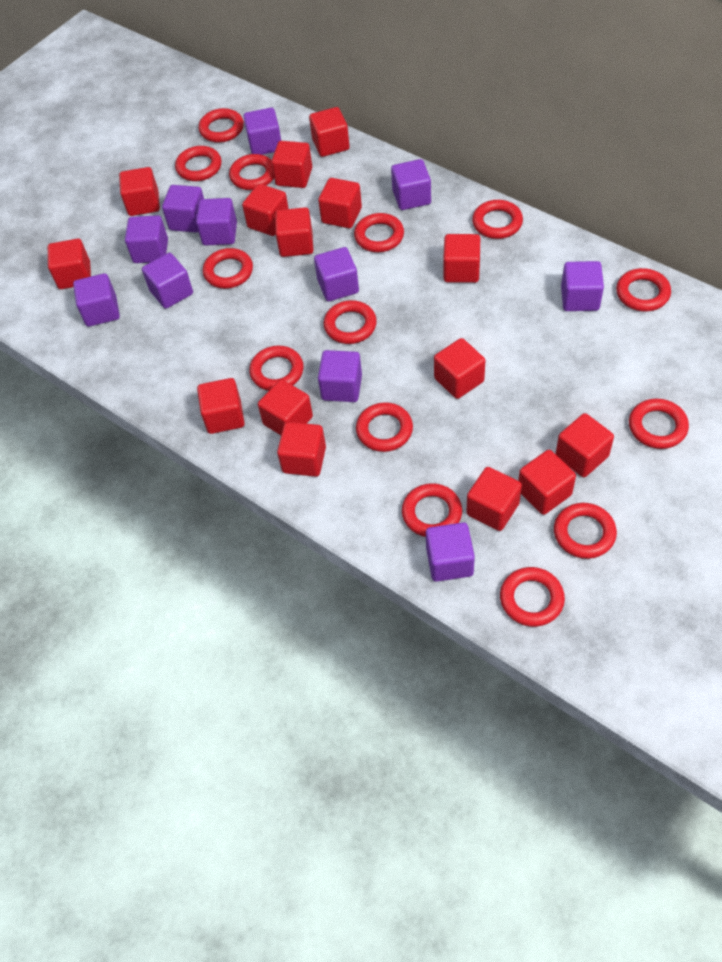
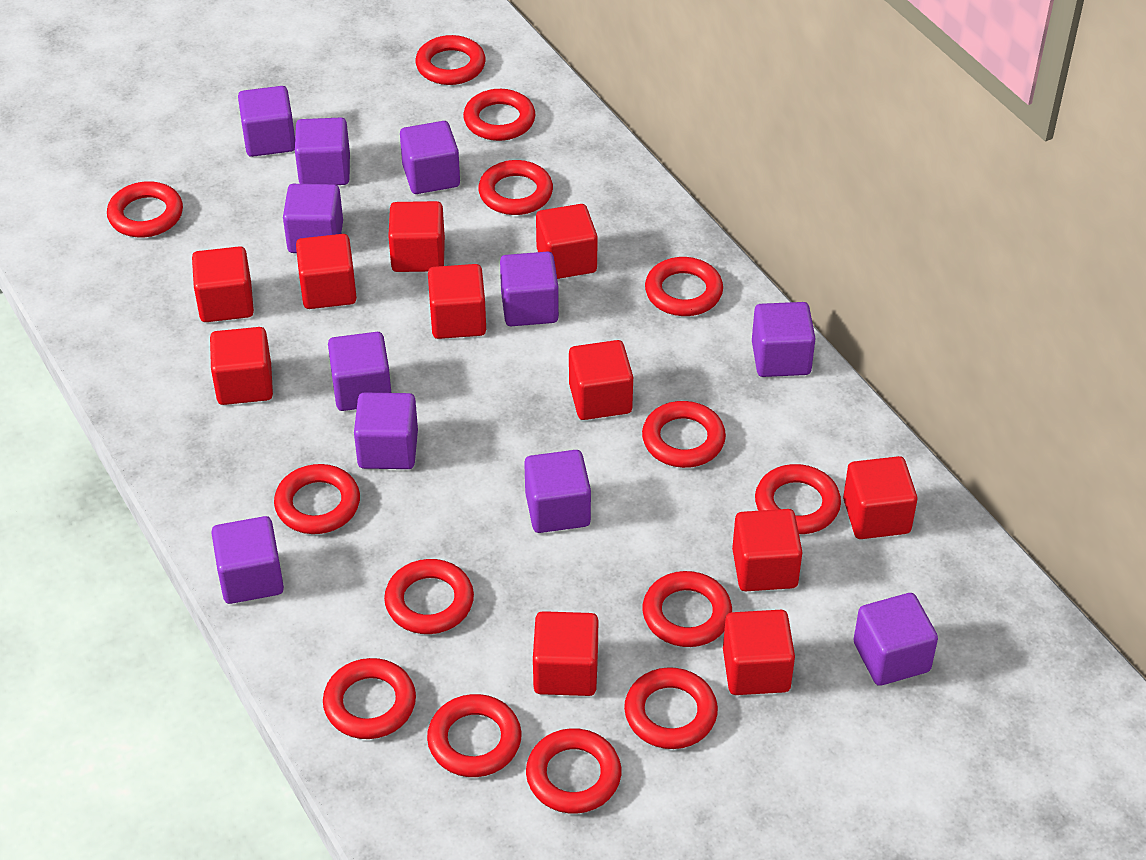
red cube: [48,239,91,289] [119,167,160,216] [197,378,245,434] [242,184,289,236] [258,379,313,435] [271,141,312,188] [275,207,313,257] [277,422,326,477] [309,107,350,157] [318,178,362,228] [434,338,485,399] [443,234,480,283] [466,467,522,531] [518,450,576,515] [556,413,614,477] = 15 -> [192,246,254,322] [210,327,273,405] [296,234,357,309] [388,201,445,272] [428,264,486,339] [533,611,598,696] [536,204,598,279] [569,340,633,420] [723,610,795,695] [732,509,802,591] [843,456,917,539] = 11

